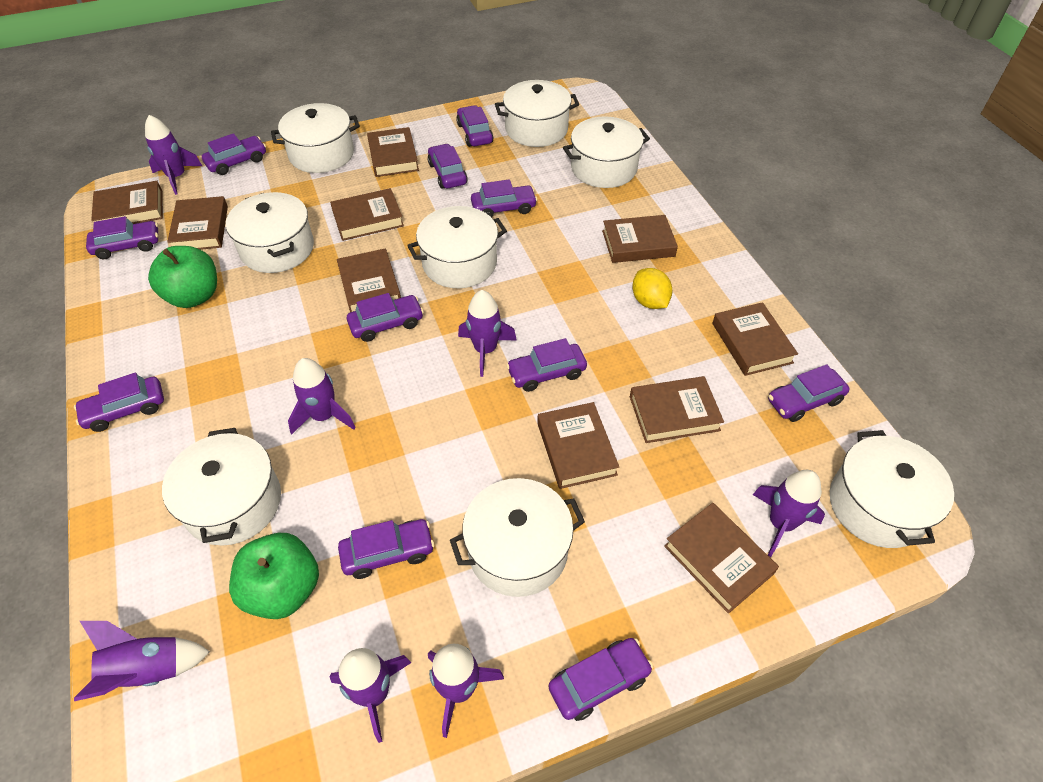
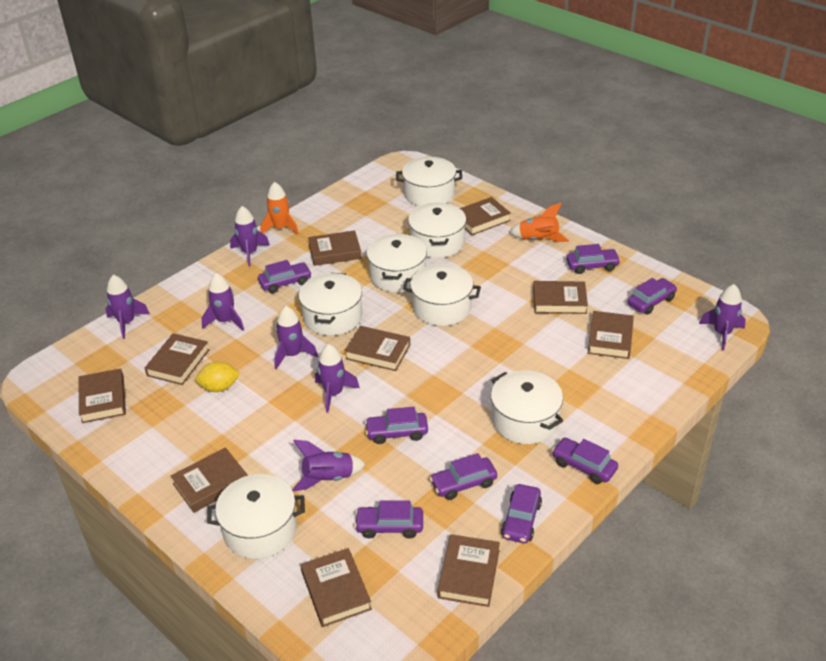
green apple: [148,246,217,308] [229,533,319,619] = 2 -> none = 0
orange rocket: none = 0 -> [261,182,299,235] [509,203,569,242] = 2
purple car: [74,373,164,432] [86,216,158,259] [202,133,266,175] [338,519,434,579] [347,293,424,342] [428,144,468,189] [456,105,494,147] [471,179,537,218] [506,338,587,392] [548,638,653,721] [768,364,850,422] = 11 -> [258,260,312,293] [354,501,423,539] [365,407,428,444] [430,453,497,500] [501,484,542,543] [552,438,618,484] [566,244,621,274] [628,278,677,314] = 8
white pot: [162,428,281,546] [226,192,314,273] [271,103,360,173] [407,206,507,288] [450,478,585,597] [495,80,579,147] [563,116,650,188] [830,430,954,548] = 8 -> [207,474,305,559] [299,273,362,336] [367,234,427,292] [396,157,462,206] [403,264,481,326] [408,203,466,258] [491,371,563,444] = 7

